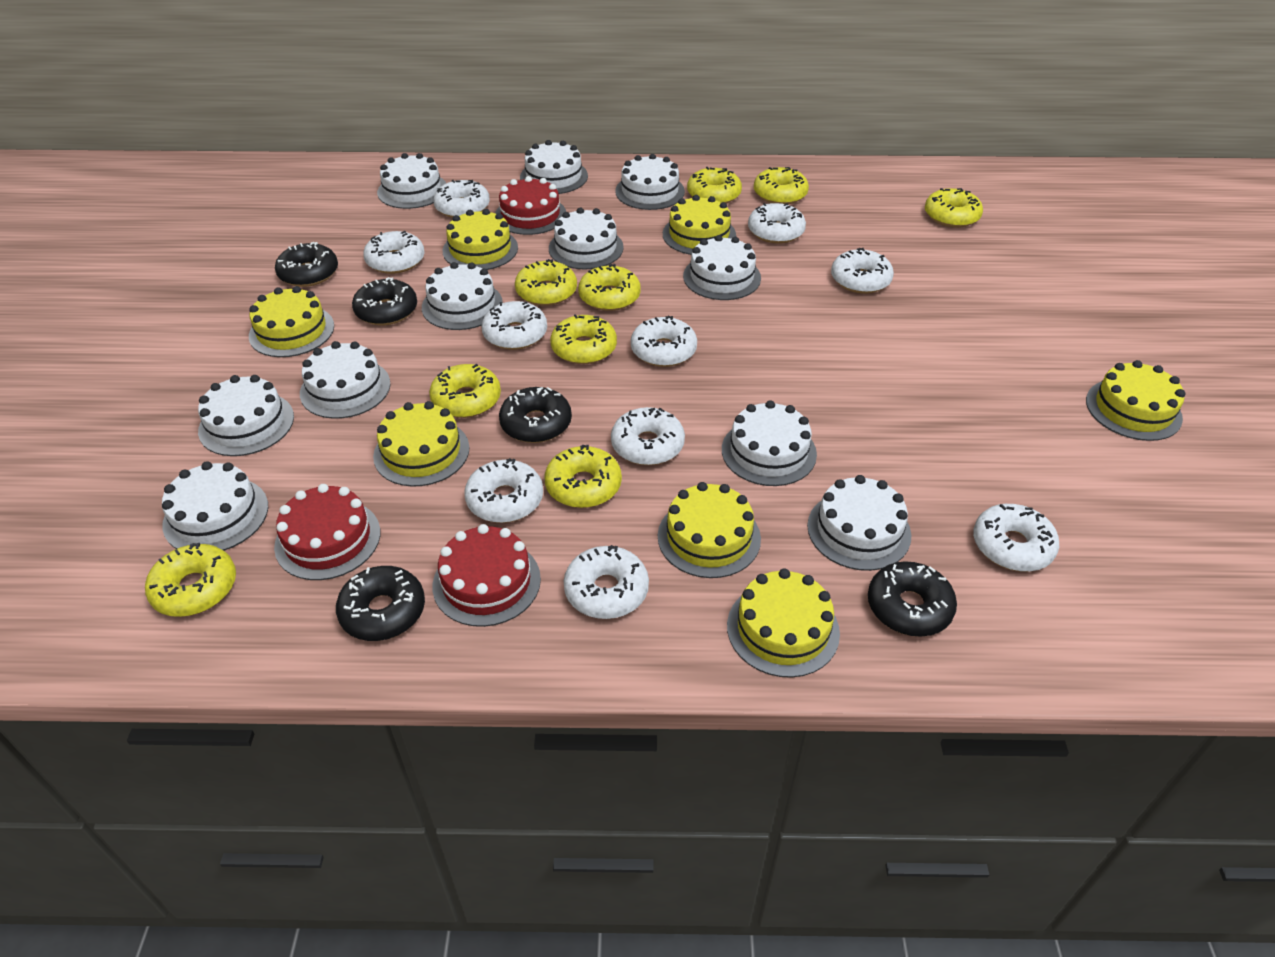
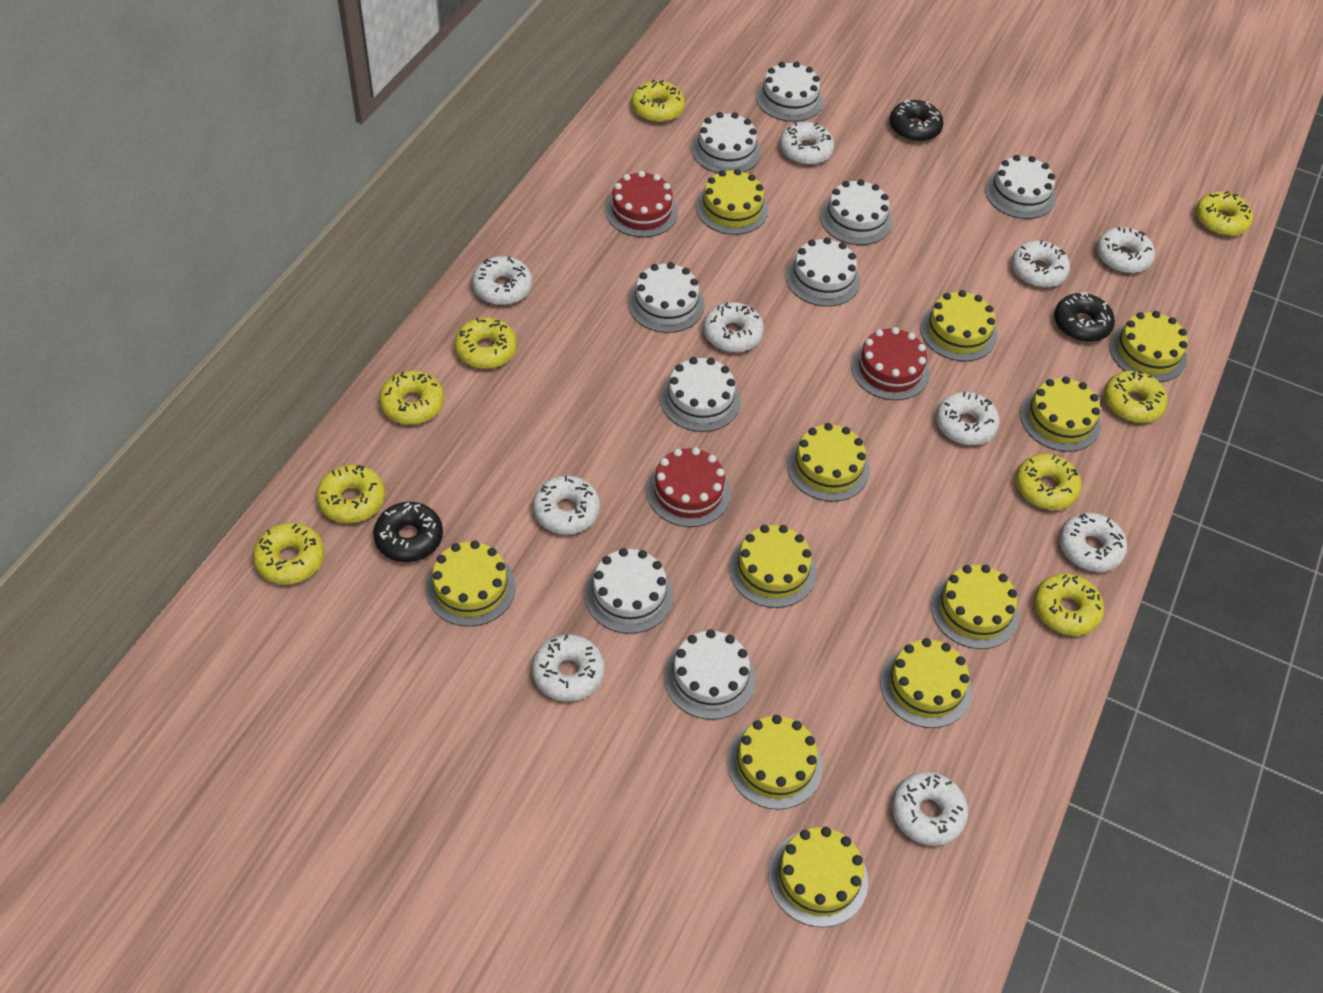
black donut: [275,242,338,287] [336,566,425,641] [352,277,417,325] [499,387,572,443] [868,561,957,637] = 5 -> [373,502,443,562] [890,99,943,142] [1054,292,1115,342] = 3
white cake: [162,461,268,551] [198,375,294,456] [300,341,390,419] [377,153,446,209] [422,262,503,330] [520,140,588,194] [549,208,624,270] [615,154,685,210] [683,235,761,300] [722,400,817,486] [807,475,911,571] = 11 -> [585,548,674,634] [628,262,705,333] [660,357,741,432] [664,629,756,720] [691,112,761,173] [756,61,823,122] [786,237,861,306] [820,179,892,245] [985,155,1056,219] = 9
yellow cake: [249,286,334,357] [373,401,469,487] [443,209,518,270] [658,482,761,578] [663,195,736,255] [727,568,840,678] [1086,360,1185,441] = 7 -> [426,540,516,627] [696,169,768,235] [728,715,823,810] [729,525,816,608] [769,827,868,927] [787,423,870,502] [880,638,972,728] [920,290,997,361] [931,565,1019,649] [1020,376,1101,452] [1109,311,1188,382] = 11

